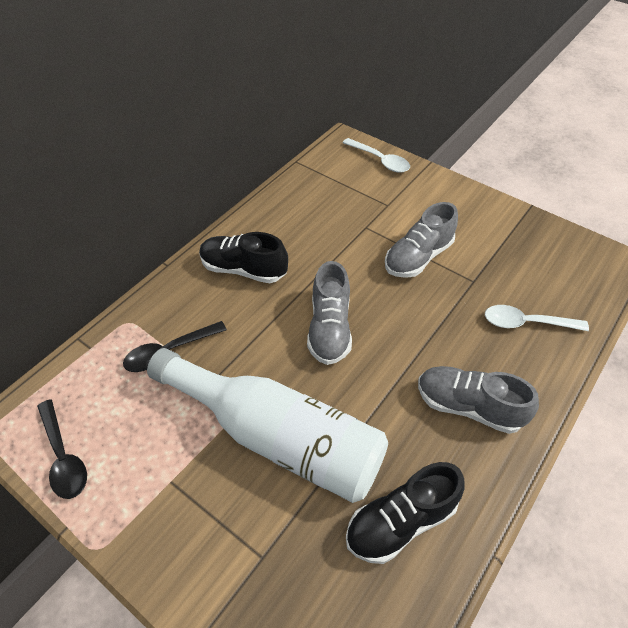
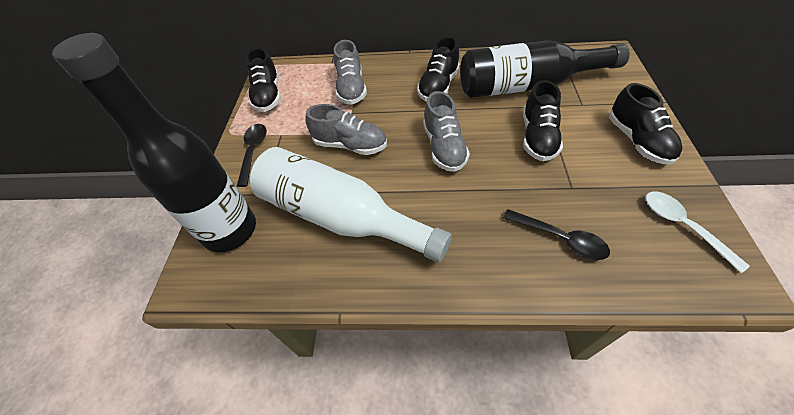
black bottle: none = 0 -> [52,33,256,252] [461,40,630,98] = 2
black shoe: [199,232,288,283] [346,462,465,564] = 2 -> [246,48,281,112] [417,36,460,101] [523,80,563,161] [609,83,683,165] = 4
white spoon: [343,138,410,173] [485,305,589,331] = 2 -> [646,192,750,273] = 1

